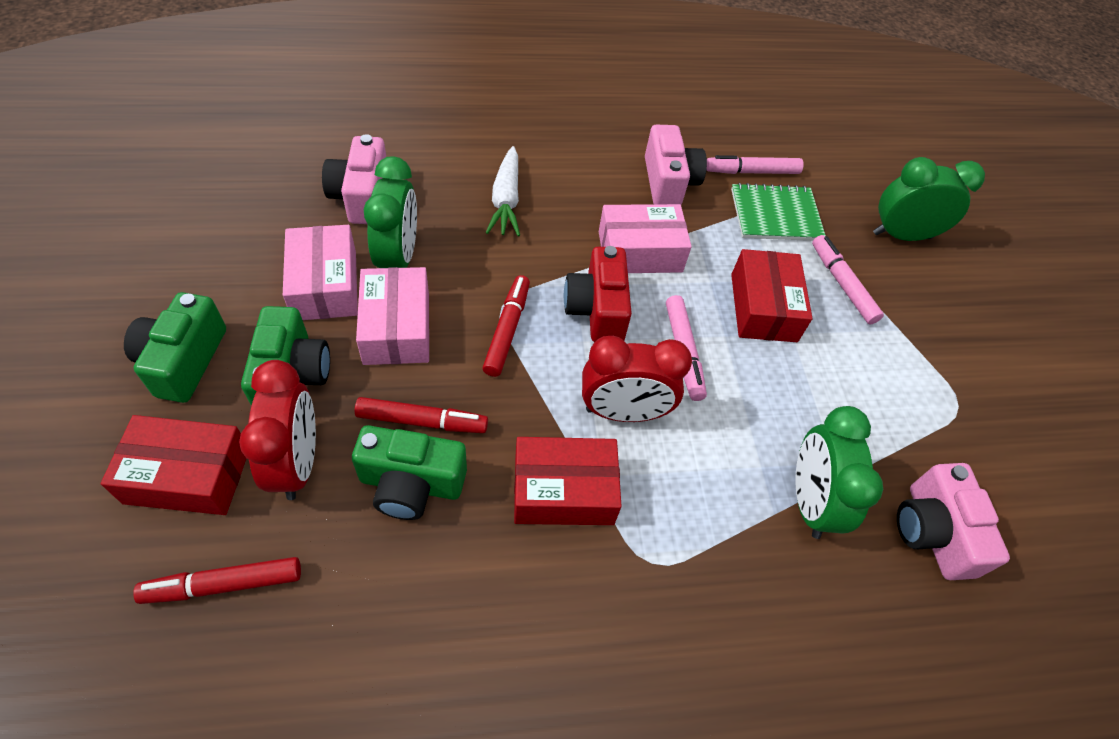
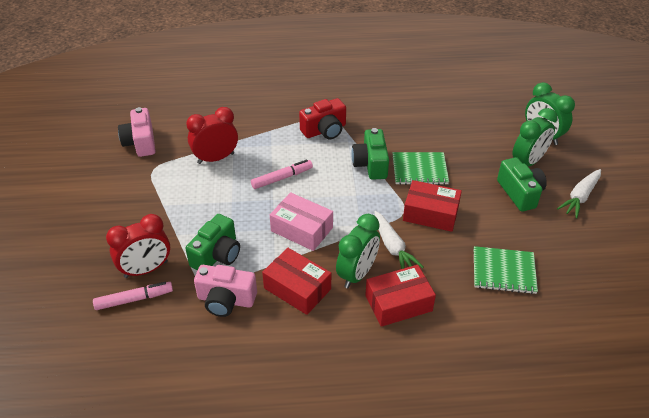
green notebook: [731,183,826,241] = 1 -> [393,152,449,185] [474,246,538,294] = 2
pink box: [283,225,358,320] [356,267,429,365] [599,204,692,273] = 3 -> [270,192,333,251] = 1
pink camera: [322,134,386,224] [645,125,707,205] [897,463,1010,580] = 3 -> [118,107,156,157] [194,265,257,317] = 2
pink marker: [666,295,707,401] [706,155,804,174] [812,235,884,324] = 3 -> [93,282,173,310] [251,160,313,189] = 2
red marker: [133,557,301,604] [354,397,488,433] [482,275,530,377] = 3 -> none = 0
white carrot: [486,146,520,236] = 1 -> [374,211,424,269] [557,169,601,218] = 2

